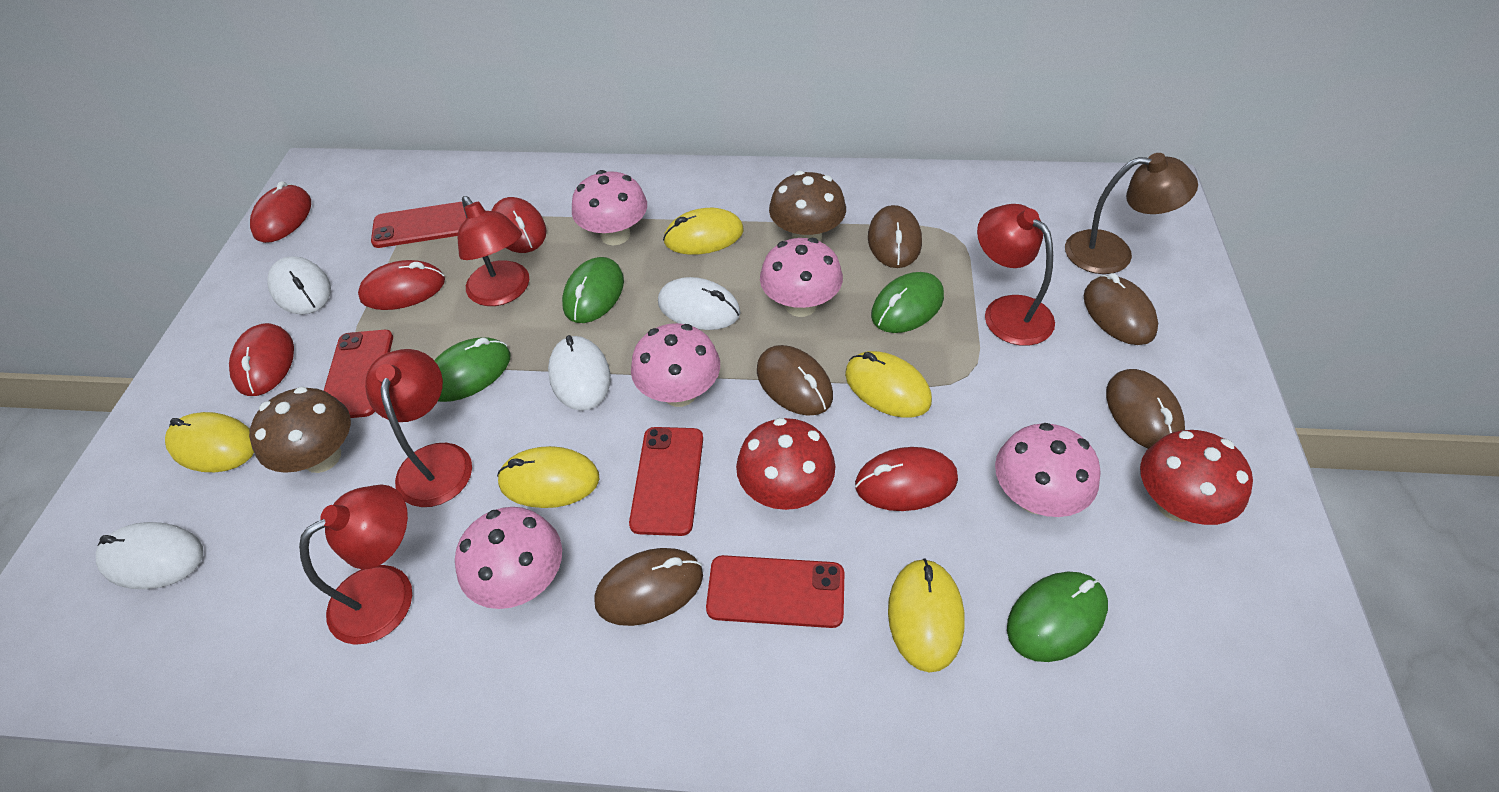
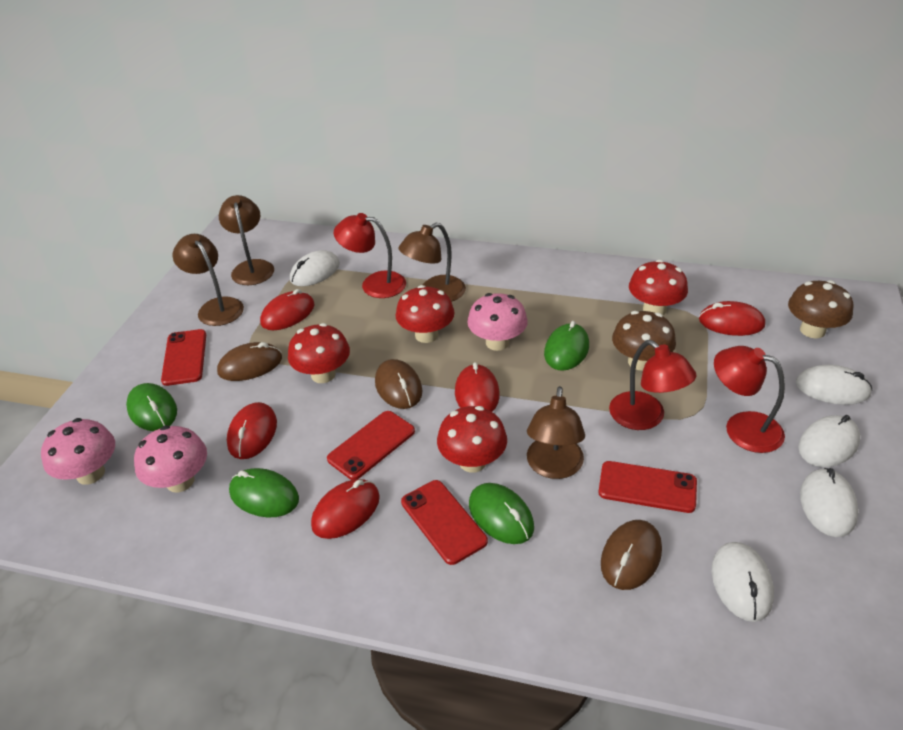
brown lamp: [1065,153,1198,274] = 1 -> [172,234,244,326] [219,195,274,285] [398,223,466,302] [527,386,585,479] = 4
brown mouse: [594,548,703,626] [757,345,833,416] [868,205,922,268] [1084,273,1158,345] [1106,369,1185,449] = 5 -> [217,342,282,381] [375,359,423,409] [601,520,662,590] = 3
pink mushroom: [455,507,562,609] [572,170,647,245] [631,323,720,407] [760,238,843,317] [995,423,1101,517] = 5 -> [41,418,115,485] [134,425,207,493] [467,293,528,351] = 3
red lamp: [299,484,412,645] [365,349,472,507] [458,196,529,306] [977,204,1055,346] = 4 -> [334,213,406,298] [609,340,697,430] [714,346,785,453] = 3
red mushroom: [736,418,835,510] [1140,430,1253,525] = 2 -> [288,323,350,383] [396,285,455,343] [437,406,507,473] [629,260,688,315] = 4
white mouse: [96,522,203,589] [267,256,331,314] [548,335,611,411] [658,277,741,330] = 4 -> [290,250,340,286] [712,542,774,622] [796,365,872,405] [798,415,860,467] [800,468,858,537] = 5
yellow mouse: [165,412,254,472] [497,446,599,508] [663,208,744,255] [845,351,932,418] [888,558,965,673] = 5 -> none = 0

